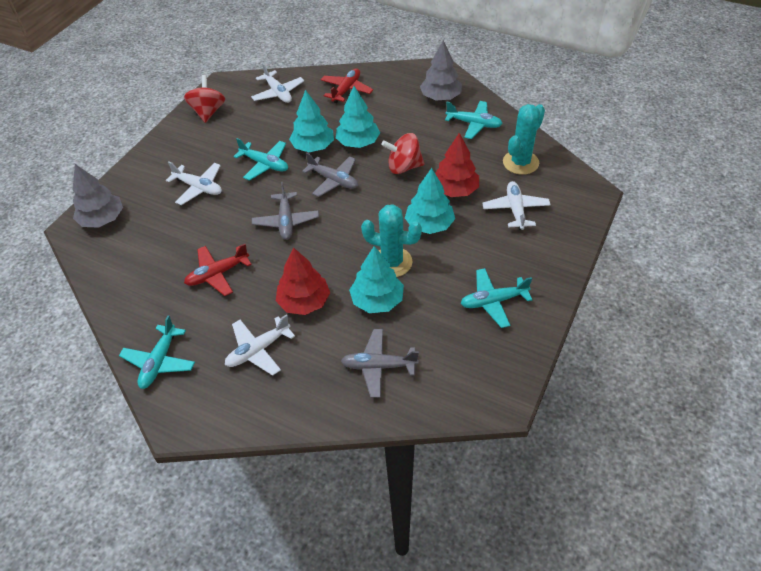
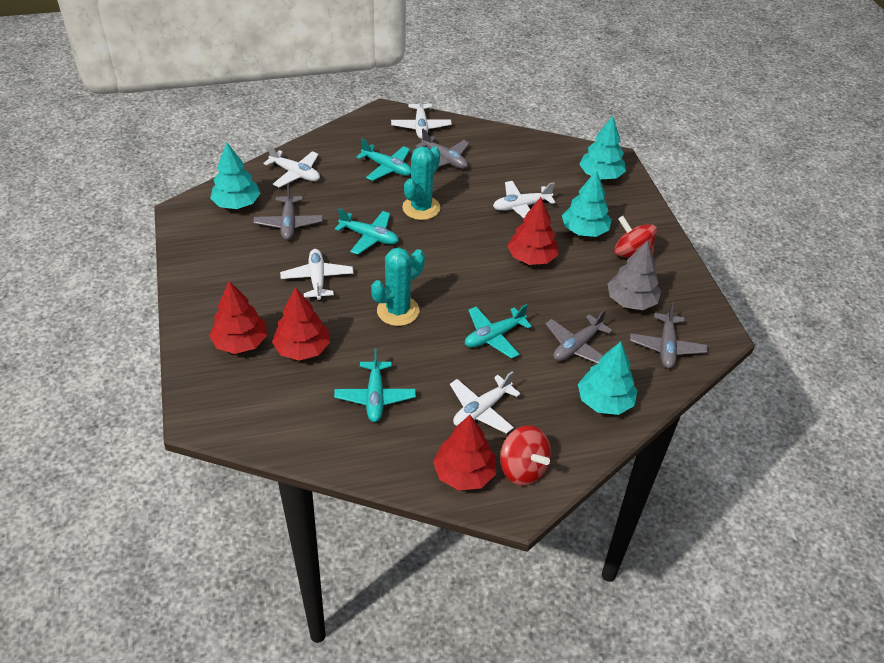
grey plane: [252,182,319,240] [302,153,358,197] [341,329,419,398] = 3 -> [253,184,323,240] [416,129,469,169] [545,310,613,364] [630,302,707,369] = 4
grey tree: [73,164,123,228] [420,40,462,100] = 2 -> [607,240,661,310] = 1
red plane: [184,244,252,296] [321,68,373,103] = 2 -> none = 0
red tree: [276,248,330,315] [435,133,479,197] = 2 -> [209,281,267,354] [272,287,330,360] [433,415,496,490] [507,197,559,265] = 4
white plane: [166,161,222,205] [225,314,295,376] [251,63,304,103] [482,181,551,230] = 4 -> [263,144,320,187] [280,249,353,300] [391,92,452,139] [450,371,521,434] [493,181,555,218] = 5

